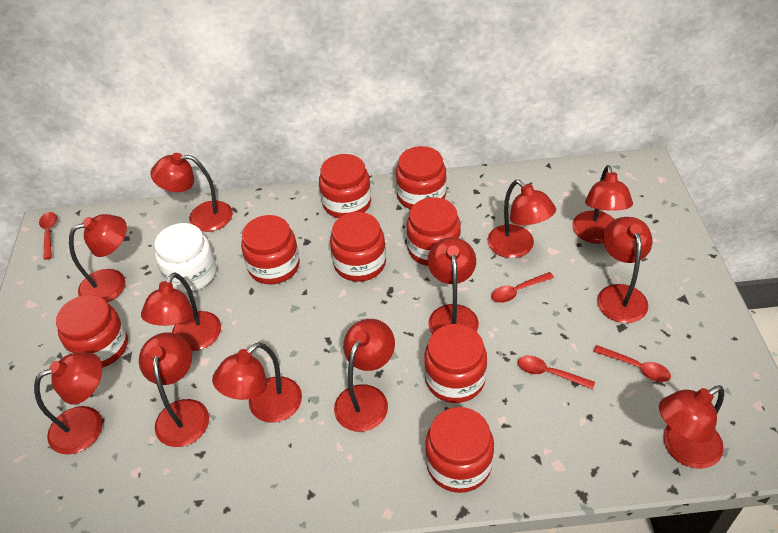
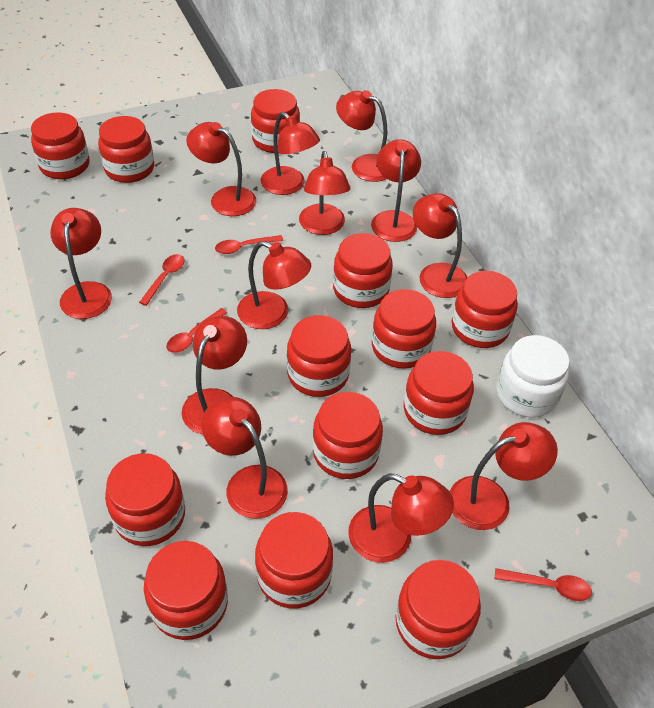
red jar: [56,295,128,368] [241,215,300,284] [319,154,371,218] [330,212,386,282] [396,146,447,209] [407,197,461,266] [424,324,487,403] [425,407,494,493] = 8 -> [31,112,90,179] [98,116,154,183] [105,453,185,546] [144,541,228,640] [251,89,300,153] [255,512,333,609] [287,315,351,397] [313,392,383,479] [333,233,393,308] [372,289,436,369] [395,560,481,659] [404,351,474,435] [452,271,518,348] = 13

